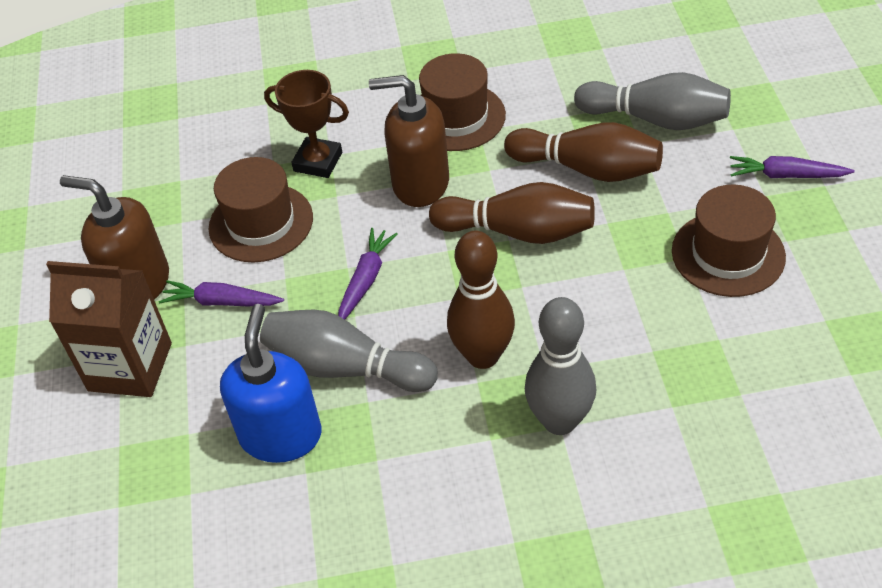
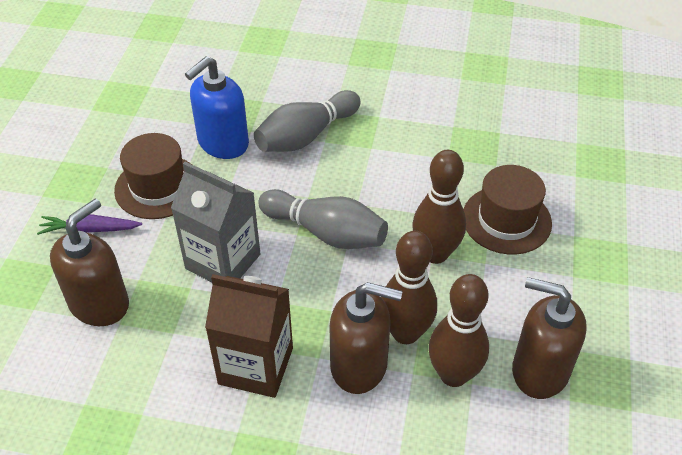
brown hat: [209,157,313,263] [419,53,506,151] [672,185,786,297] = 3 -> [114,133,191,219] [463,165,552,254] = 2
brown soap dispenser: [60,175,169,300] [369,75,449,207] = 2 -> [50,199,129,326] [330,282,403,394] [512,277,587,399] = 3
brown trophy: [264,70,349,178] = 1 -> none = 0
grey bowling pin: [260,310,438,392] [525,297,596,435] [574,72,731,130] = 3 -> [254,90,360,152] [258,189,388,249] = 2
grey carton: none = 0 -> [171,162,260,282] = 1
purple carrot: [159,280,284,306] [338,228,398,320] [730,156,855,178] = 3 -> [37,214,142,235] = 1

